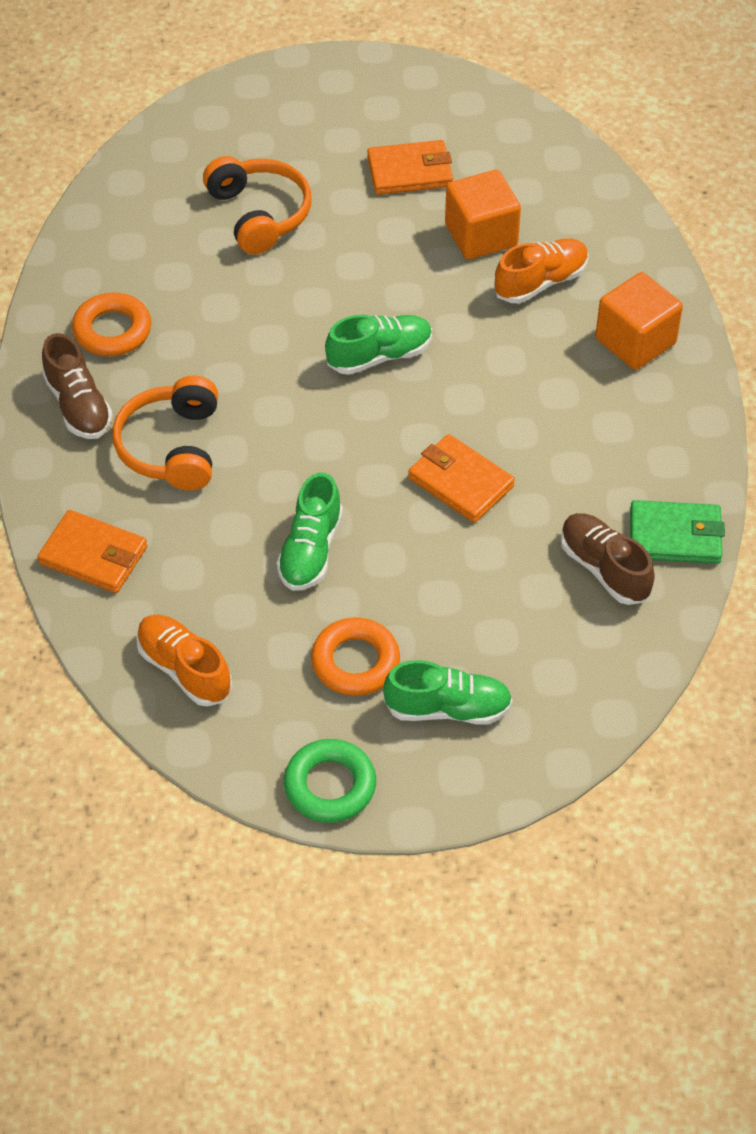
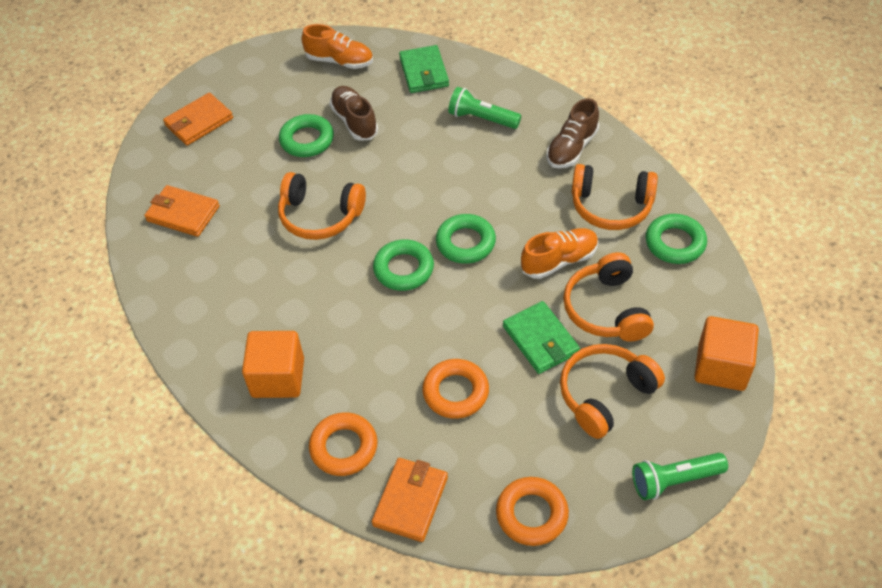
green flashlight: none = 0 -> [448,87,521,129] [632,453,728,500] = 2
green ring: [284,739,376,823] = 1 -> [279,114,334,157] [373,239,434,291] [436,214,496,264] [646,214,707,264] = 4
green shoe: [277,473,343,591] [325,315,432,375] [383,660,513,725] = 3 -> none = 0
green wallet: [630,500,725,564] = 1 -> [399,45,449,93] [503,301,580,374] = 2
orange headphones: [112,375,218,491] [203,156,311,254] = 2 -> [278,172,366,240] [560,344,665,439] [563,252,654,342] [572,164,658,230] = 4
orange ring: [72,293,151,356] [311,618,400,696] = 2 -> [309,412,378,476] [422,359,489,419] [496,477,569,546] = 3

